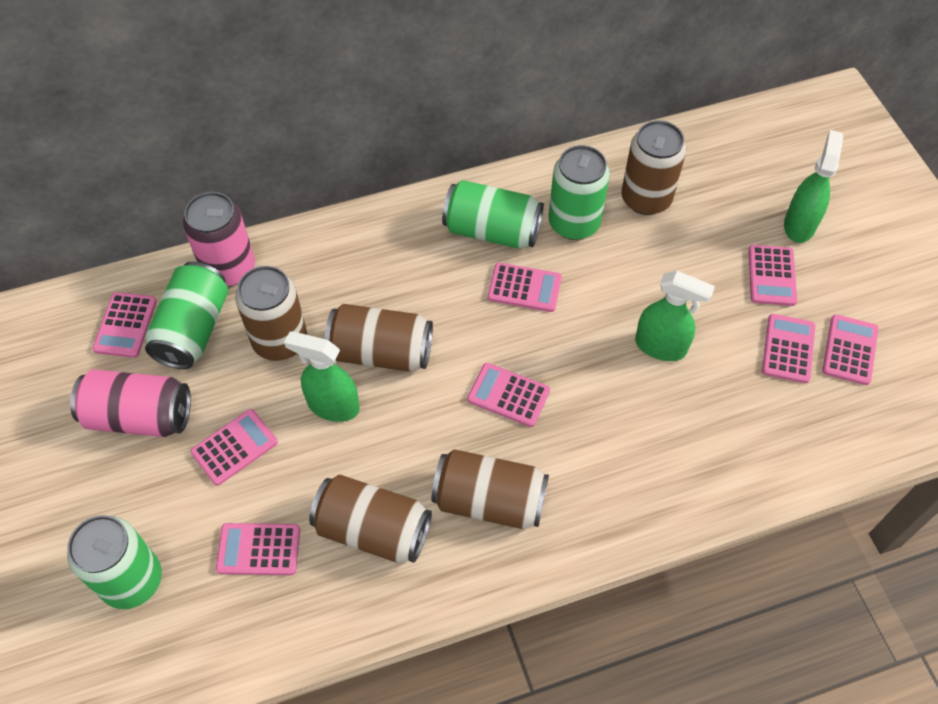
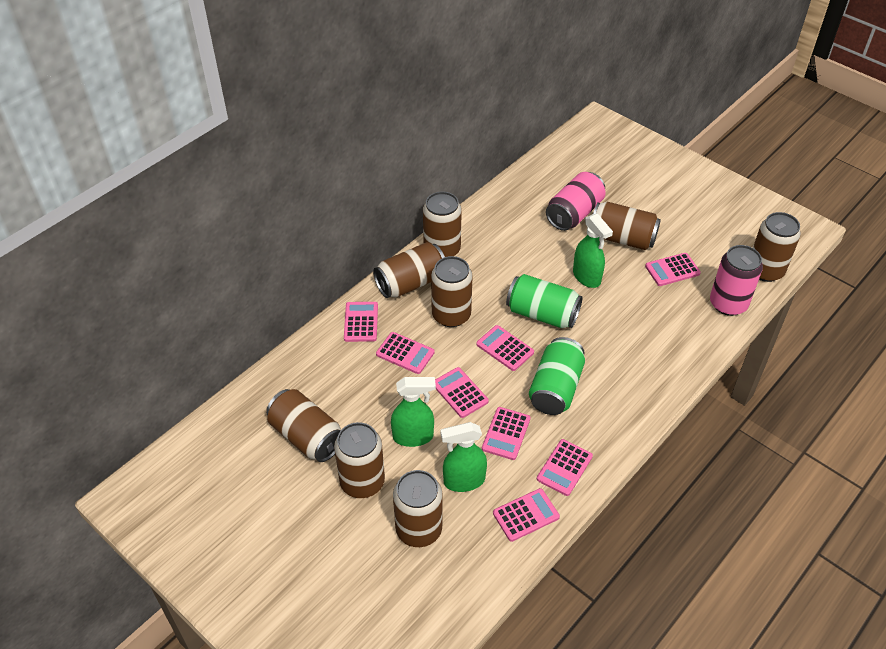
brown can: [235,266,307,361] [309,475,432,563] [325,304,433,372] [431,449,549,529] [621,120,686,215] = 5 -> [266,389,341,462] [334,422,385,498] [373,242,445,298] [393,470,442,547] [423,192,462,257] [431,256,473,327] [593,202,661,250] [753,212,801,282] = 8
green can: [67,515,162,609] [145,261,228,369] [442,180,544,249] [548,145,610,240] = 4 -> [506,274,583,328] [529,337,585,415] = 2

